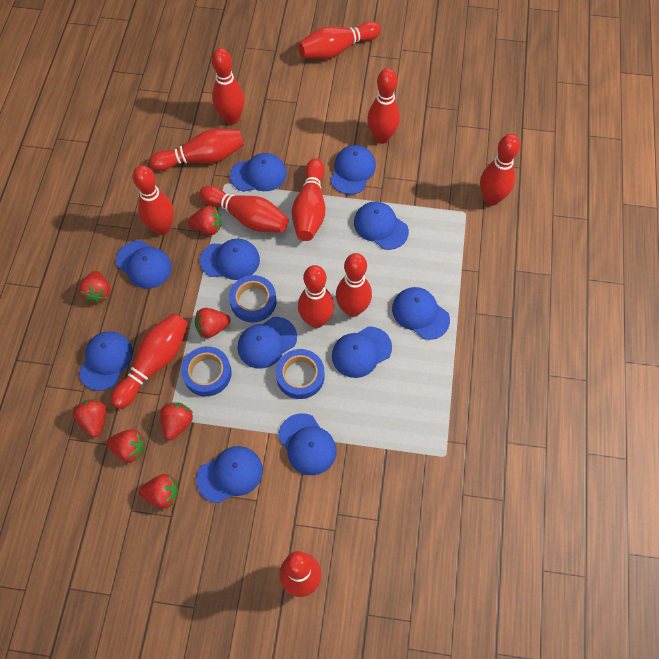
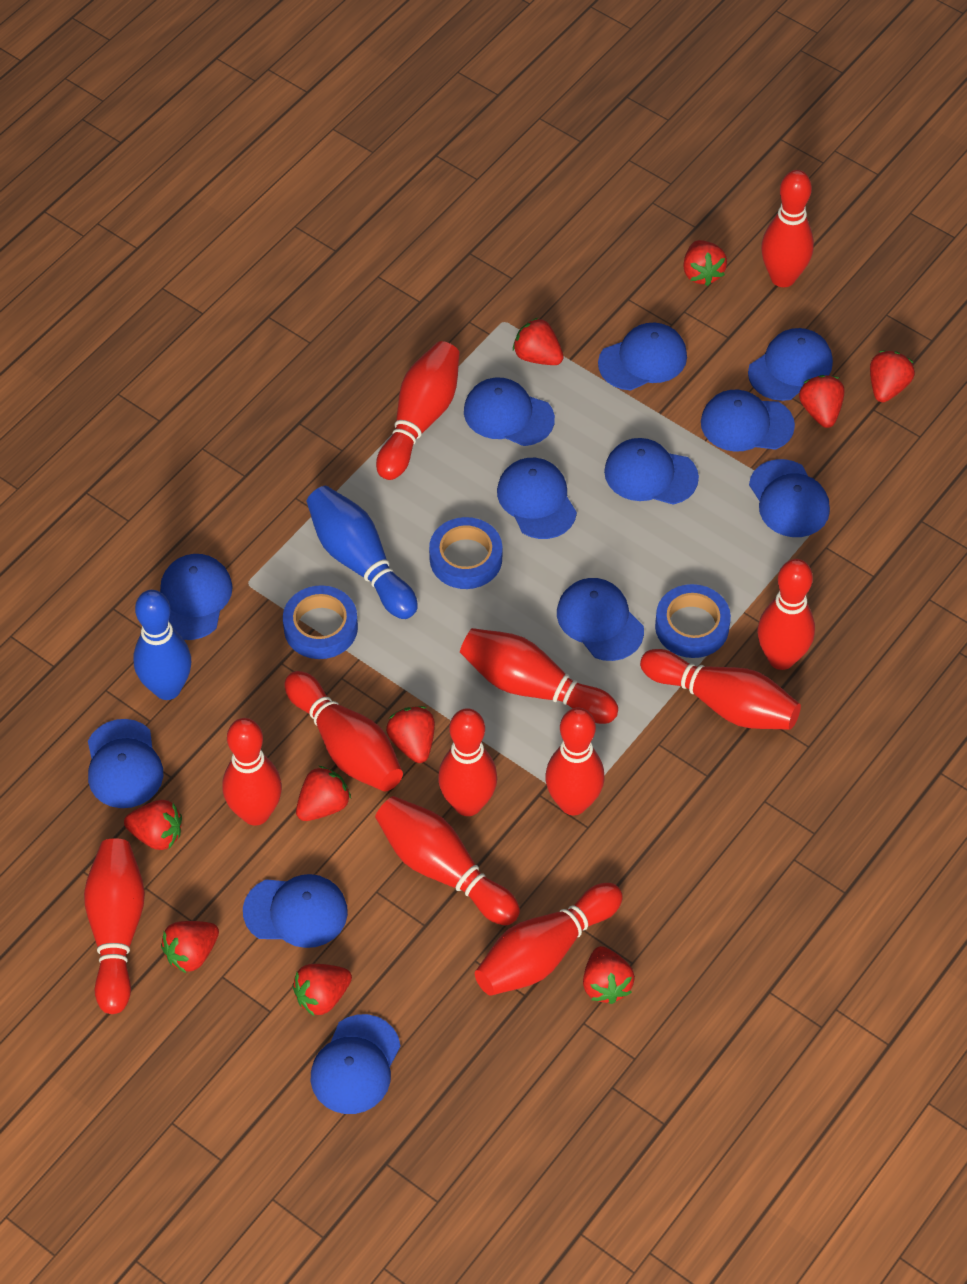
blue bowling pin: none = 0 -> [133,590,191,700] [307,486,418,619] = 2
blue cap: [79,331,133,391] [116,241,172,288] [196,446,263,503] [200,238,260,280] [230,153,287,192] [238,317,297,369] [278,413,337,475] [330,145,376,195] [332,326,392,378] [354,201,409,250] [392,287,450,340] = 11 -> [88,719,163,808] [160,554,233,640] [243,874,348,948] [311,1014,401,1114] [464,378,555,446] [497,458,577,539] [557,578,644,661] [598,323,687,390] [604,438,699,505] [701,390,795,451] [748,328,833,401] [749,459,830,537] = 12
red strawberry: [73,399,106,437] [79,271,110,304] [107,429,145,462] [139,474,178,508] [160,402,193,440] [188,206,221,235] [195,308,231,338] = 7 -> [124,800,182,850] [161,921,219,973] [292,964,352,1016] [296,766,351,821] [386,706,435,763] [513,318,564,365] [583,946,635,1004] [683,240,727,286] [799,375,844,428] [870,351,915,402] = 10

